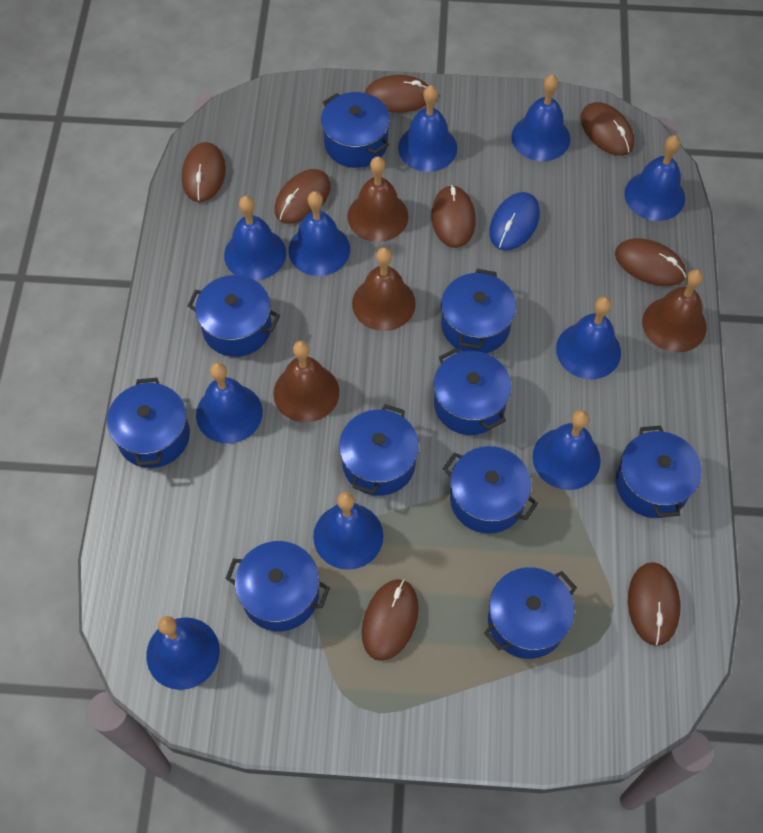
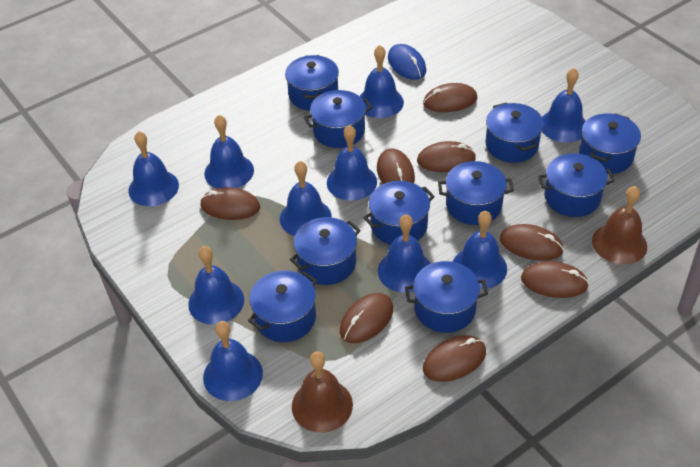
brown bell: [273,341,339,422] [347,156,409,242] [352,247,416,331] [642,269,707,353] = 4 -> [292,351,353,433] [592,186,647,264] = 2

